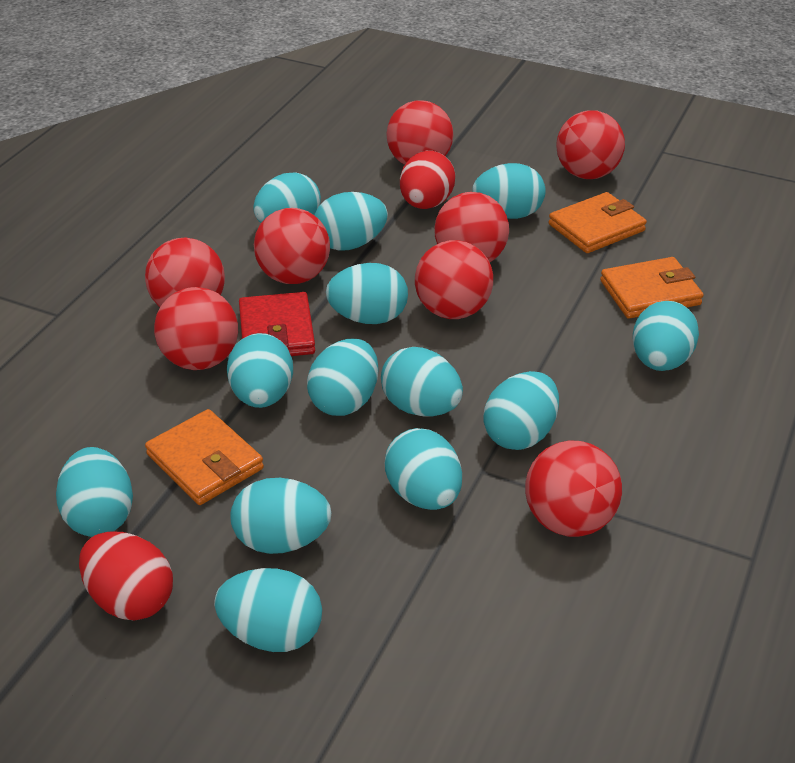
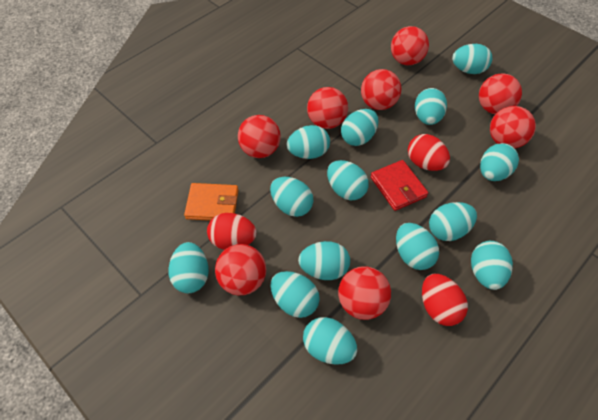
orange wallet: [145,409,264,505] [549,192,647,253] [600,257,704,319] = 3 -> [184,183,239,221] = 1
red egg: [79,531,173,621] [400,151,455,209] = 2 -> [207,213,257,250] [408,134,450,171] [422,274,468,326] = 3
turquoise egg: [56,447,133,537] [214,568,322,652] [227,333,293,408] [230,478,331,554] [253,172,321,223] [307,339,379,416] [314,192,388,251] [326,263,408,324] [381,347,463,416] [385,428,462,510] [472,163,546,219] [483,371,559,450] [633,301,699,371] = 13 -> [169,242,209,293] [270,177,314,217] [270,271,320,318] [287,125,330,159] [298,241,350,280] [303,317,357,365] [327,160,369,200] [341,109,379,146] [396,223,439,270] [415,88,447,125] [429,202,477,241] [452,44,492,74] [471,241,513,290] [480,143,519,181] = 14

